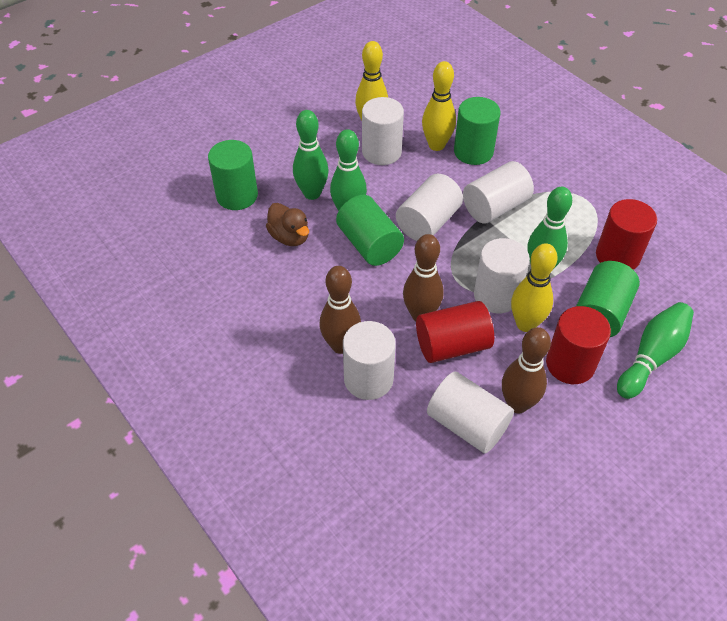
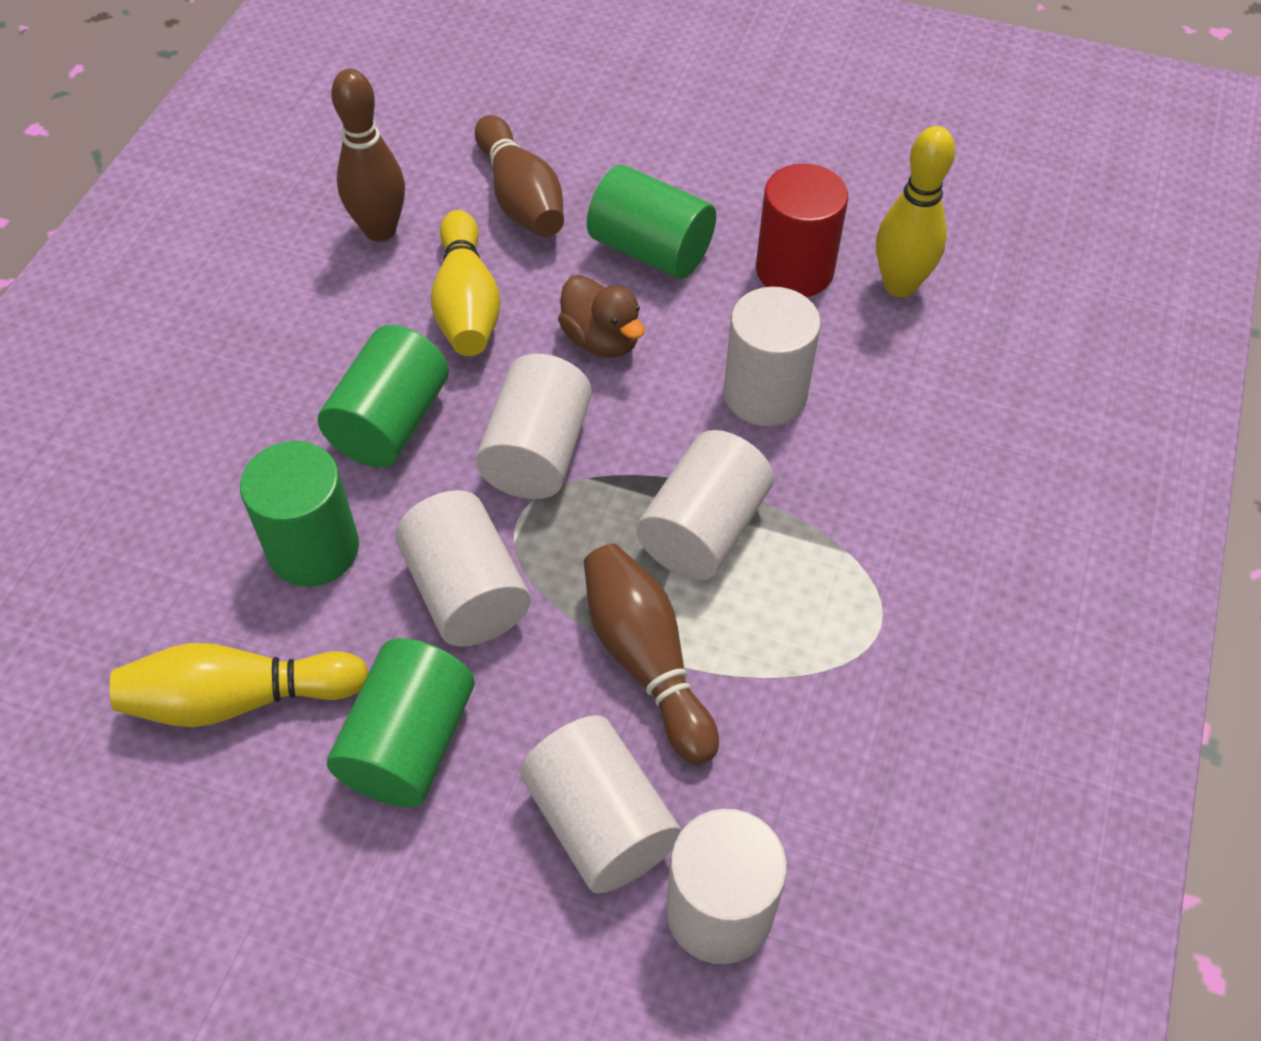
green bowling pin: [293,110,329,200] [330,129,367,211] [528,187,572,268] [617,302,694,399] = 4 -> none = 0
red cylinder: [416,301,494,363] [546,306,611,384] [596,199,657,270] = 3 -> [756,164,848,297] = 1

